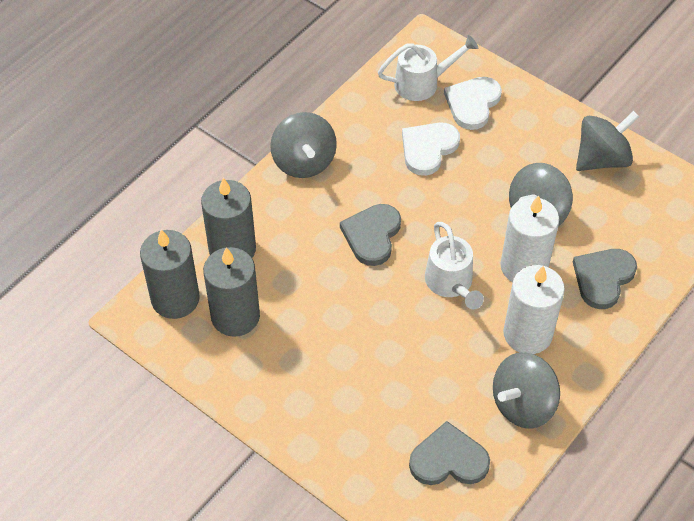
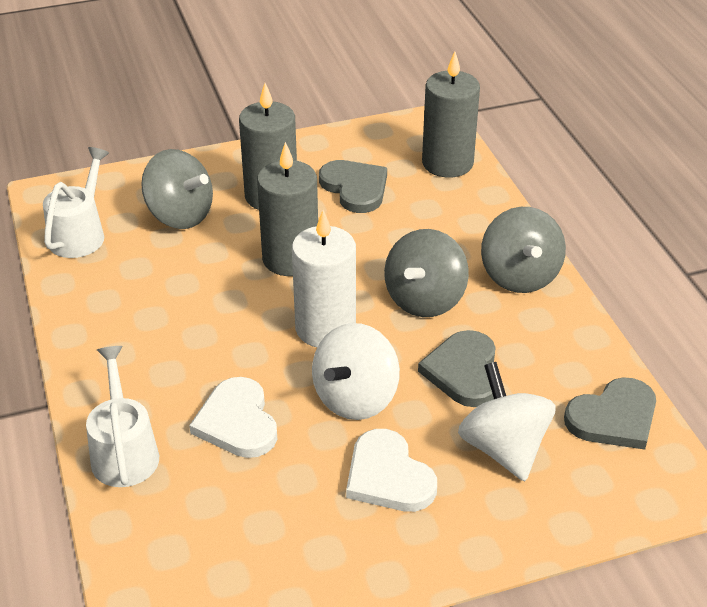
grey spinning top: [270,112,337,178] [493,352,560,428] [509,163,573,226] [576,111,639,171] = 4 -> [141,149,213,229] [384,229,469,317] [481,207,566,293] = 3
white candle: [500,195,559,282] [503,265,565,354] = 2 -> [292,210,356,347] = 1
white spinning top: none = 0 -> [312,323,400,420] [458,362,556,481] = 2

